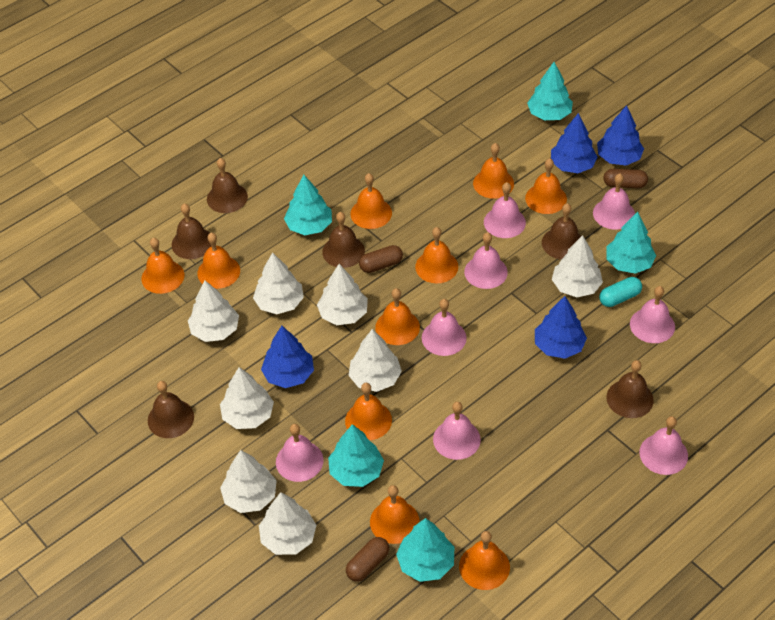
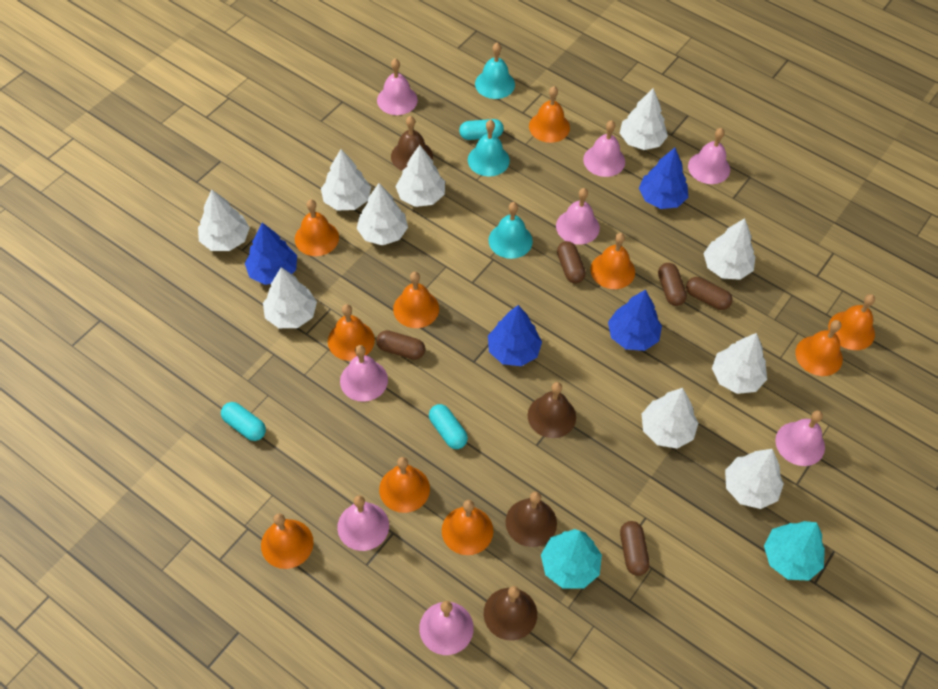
brown bell: [148,381,194,438] [172,204,211,259] [207,158,248,213] [322,212,365,268] [542,203,581,259] [606,360,654,418] = 6 -> [391,116,433,171] [484,586,537,641] [505,492,557,547] [527,382,576,438] = 4
brown capsule: [346,537,389,582] [359,245,403,273] [603,169,648,188] = 3 -> [376,330,425,360] [557,241,586,284] [620,521,650,576] [658,263,687,306] [686,277,732,310] = 5
turquoise bell: none = 0 -> [468,120,510,177] [475,43,515,99] [488,202,533,259] = 3
turquoise capsule: [599,277,642,307] = 1 -> [221,402,266,441] [429,404,468,449] [459,119,504,140] = 3
turquoise tree: [284,175,332,235] [328,424,384,487] [396,518,454,582] [527,62,573,120] [606,212,656,274] = 5 -> [541,529,602,588] [764,521,825,580] = 2
white tree: [188,281,239,342] [220,367,274,429] [220,450,277,513] [253,252,304,314] [259,492,316,555] [317,264,368,325] [348,329,402,392] [552,235,603,297] = 8 -> [198,190,250,251] [263,267,317,328] [321,149,371,211] [357,183,408,245] [396,145,445,207] [620,88,668,150] [642,388,698,449] [703,218,756,280] [712,333,767,394] [725,449,784,509] = 10

